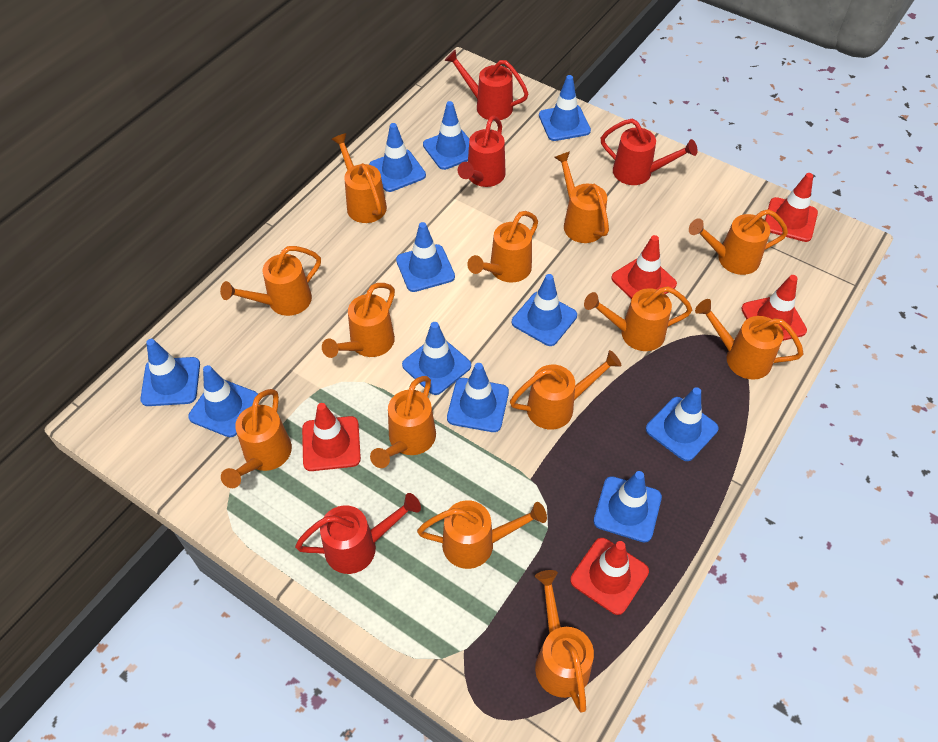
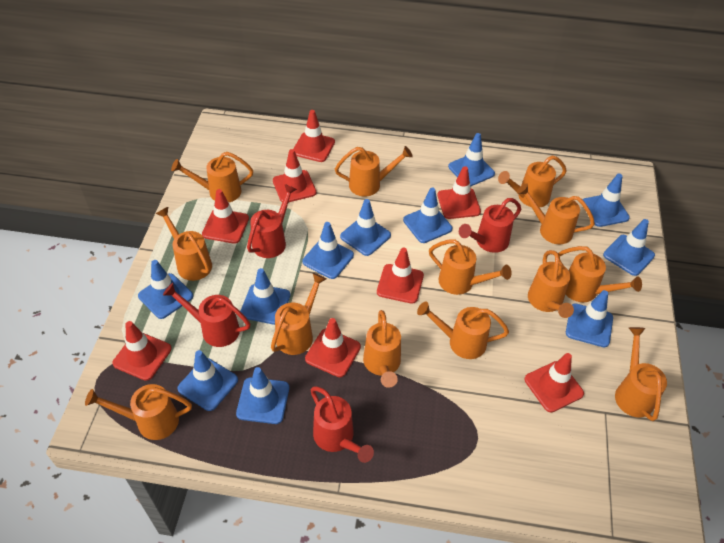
red traffic cone: [302,403,361,471] [570,538,649,615] [611,235,677,299] [741,275,807,341] [765,173,818,242] = 5 -> [112,321,172,381] [202,189,249,244] [273,149,316,202] [293,110,335,162] [305,318,361,377] [377,248,424,304] [437,166,481,219] [524,353,584,413] = 8

